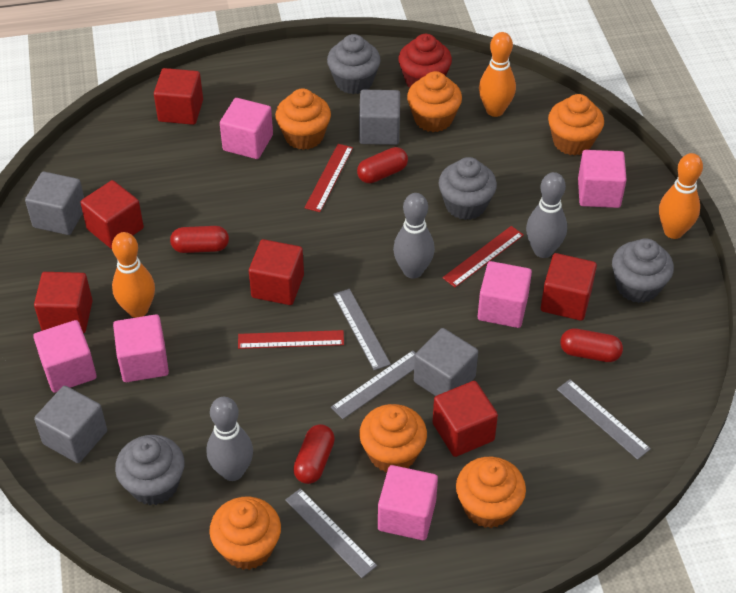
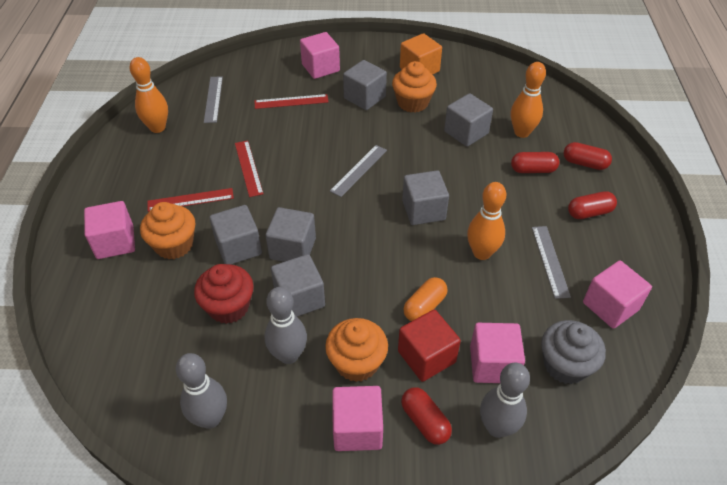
grey cube: [25,172,84,235] [34,386,107,463] [359,90,400,145] [414,328,478,396] = 4 -> [210,205,262,264] [265,207,316,262] [271,254,325,317] [343,60,387,110] [402,170,449,225] [444,93,493,147] = 6
grey cupcake: [115,435,185,505] [327,34,381,94] [439,157,497,220] [612,238,674,303] = 4 -> [541,320,606,384] = 1
grey ruler: [285,488,377,578] [331,350,416,419] [333,289,391,370] [557,379,651,460] = 4 -> [204,76,223,123] [330,145,387,197] [532,226,571,299] = 3
orange capsule: none = 0 -> [403,277,448,321] = 1
orange cube: none = 0 -> [400,33,442,75] = 1
orange cupcake: [209,497,281,570] [275,88,331,150] [359,404,427,473] [407,71,462,132] [456,457,526,528] [548,94,604,155] = 6 -> [140,202,195,259] [325,318,388,382] [392,61,437,113] = 3
pink cube: [33,320,97,393] [113,314,169,382] [220,98,273,159] [378,465,438,540] [477,261,532,328] [578,150,627,208] = 6 -> [84,201,135,259] [300,32,340,79] [332,386,383,451] [470,323,525,383] [583,261,652,329] = 5
red cube: [34,272,93,333] [80,180,144,249] [154,68,203,125] [249,239,304,305] [433,381,498,457] [541,253,597,321] = 6 -> [398,310,461,382] = 1

